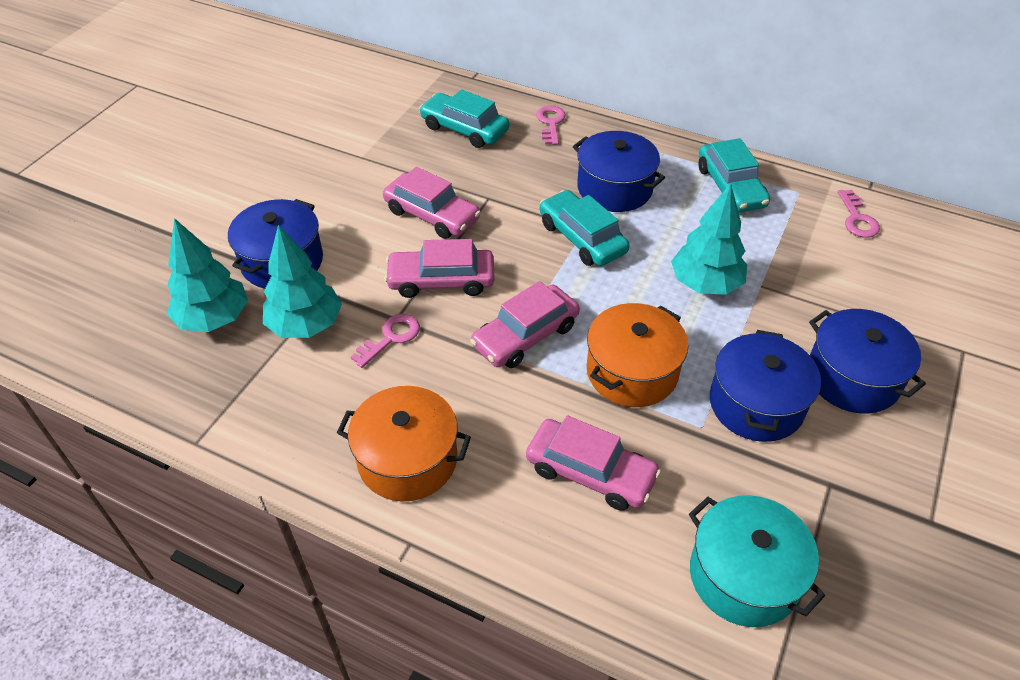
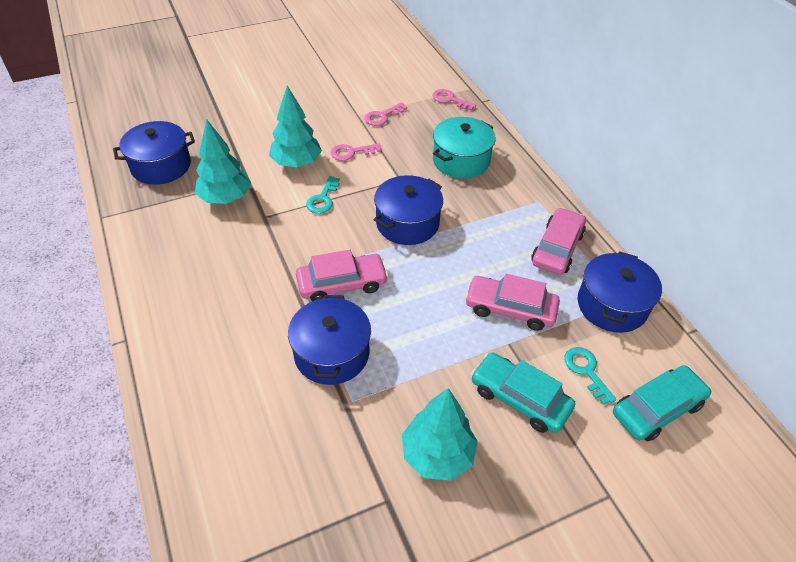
orange pot: [337,386,471,502] [587,303,688,407] = 2 -> none = 0
pink car: [383,167,481,239] [385,239,495,298] [470,281,580,368] [526,415,661,511] = 4 -> [296,250,388,301] [465,274,560,331] [531,208,586,275] = 3
turquoise car: [419,89,509,148] [540,190,630,266] [698,138,770,212] = 3 -> [471,352,575,433] [613,365,711,441] = 2
turquoise key: none = 0 -> [306,176,340,214] [564,347,616,405] = 2

